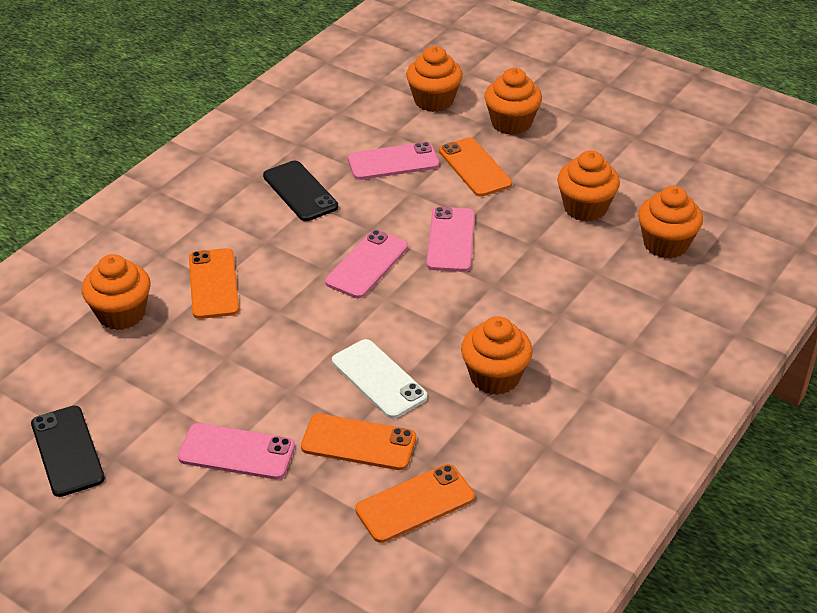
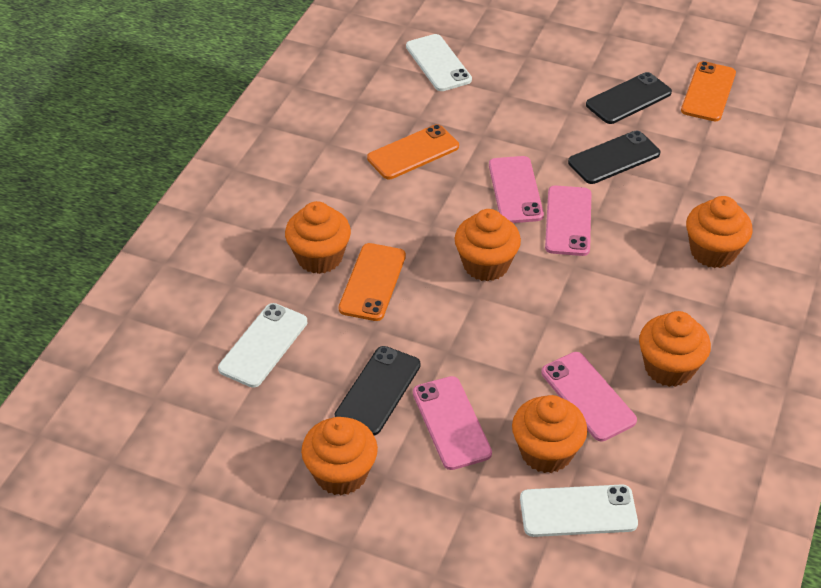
black phone: [31,406,105,497] [263,161,338,221] = 2 -> [335,346,421,436] [568,131,660,184] [586,72,672,124] = 3
orange phone: [189,248,239,319] [301,413,416,470] [355,464,475,543] [439,137,512,197] = 4 -> [338,243,406,321] [367,124,459,179] [681,61,736,121] = 3
white phone: [332,339,427,419] = 1 -> [218,303,307,388] [406,34,472,91] [520,484,638,537] = 3

